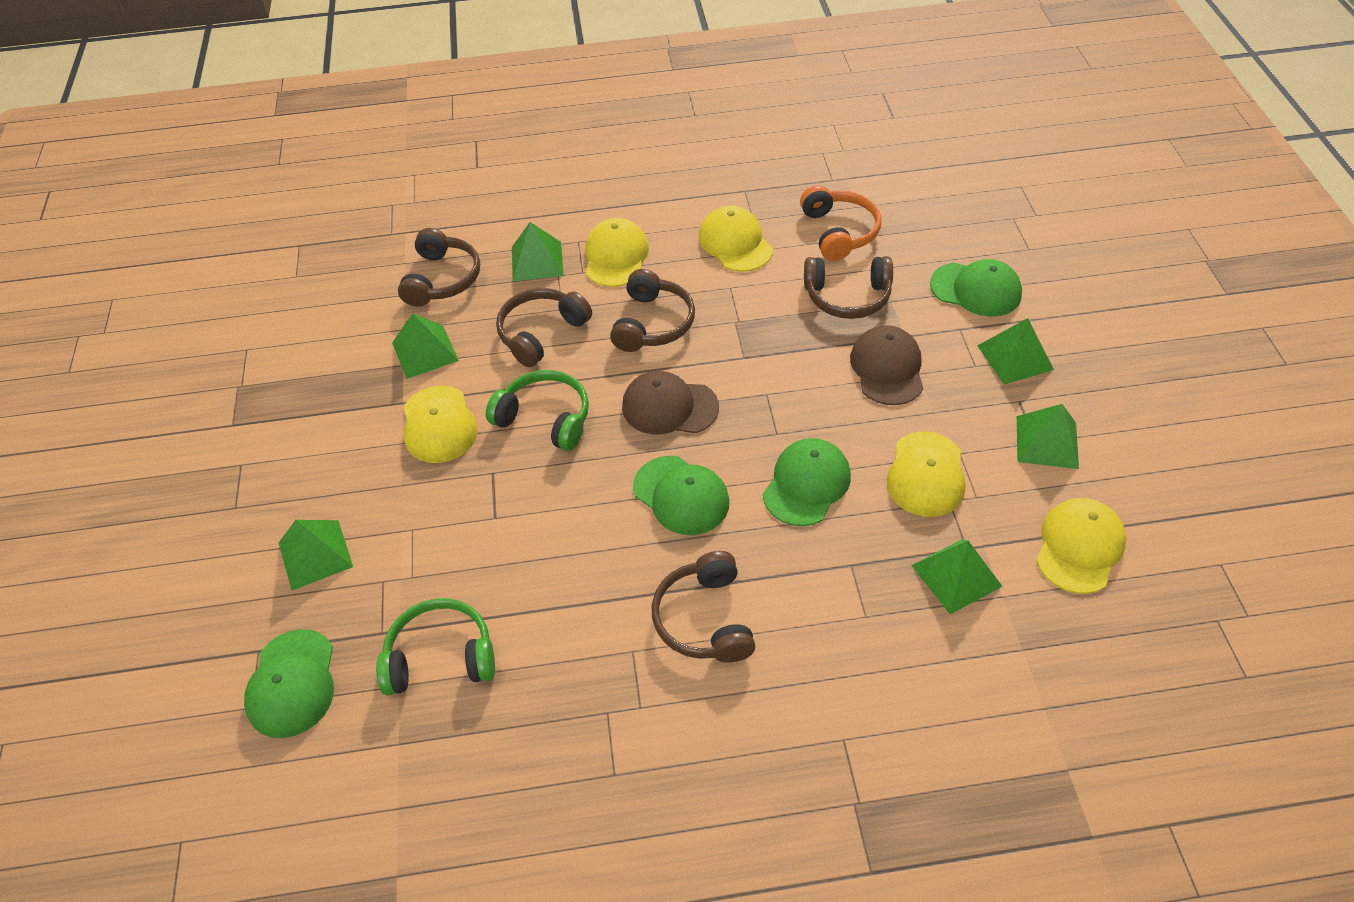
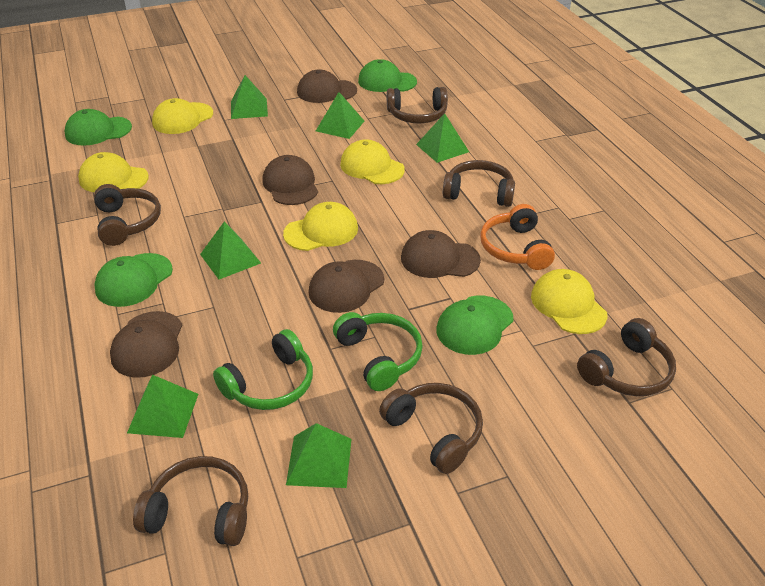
brown cap: [622,371,719,434] [850,325,923,405] = 2 -> [110,311,182,378] [262,155,318,205] [297,69,357,103] [309,260,384,313] [401,230,481,278] = 5
brown headphones: [398,228,480,307] [496,288,592,367] [610,269,695,352] [652,551,755,663] [804,256,893,319] = 5 -> [94,184,161,246] [133,456,248,546] [379,383,483,474] [387,87,448,123] [443,160,515,207] [577,318,676,396] = 6

